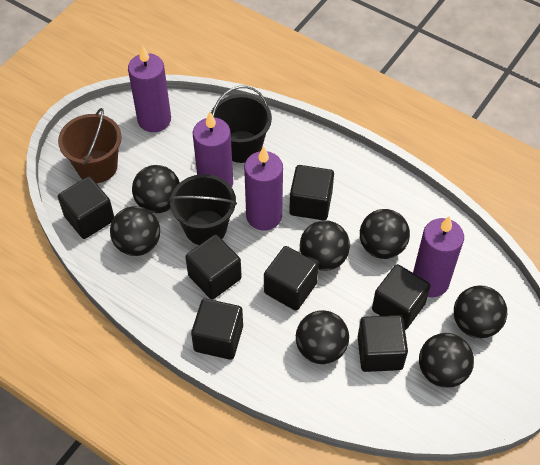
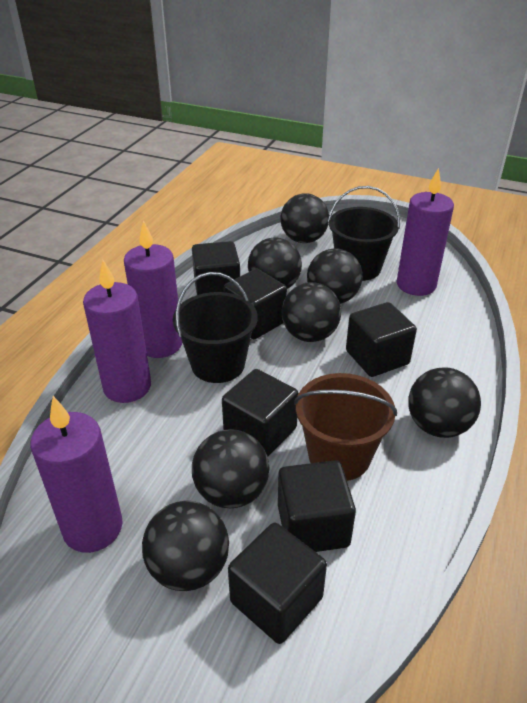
black cube: [58,177,114,239] [185,235,242,300] [191,298,243,360] [264,246,319,311] [289,165,334,220] [358,315,408,372] [372,264,431,330] = 7 -> [192,241,240,295] [222,369,298,456] [224,269,287,339] [228,523,327,644] [278,460,356,552] [346,302,417,377] = 6

